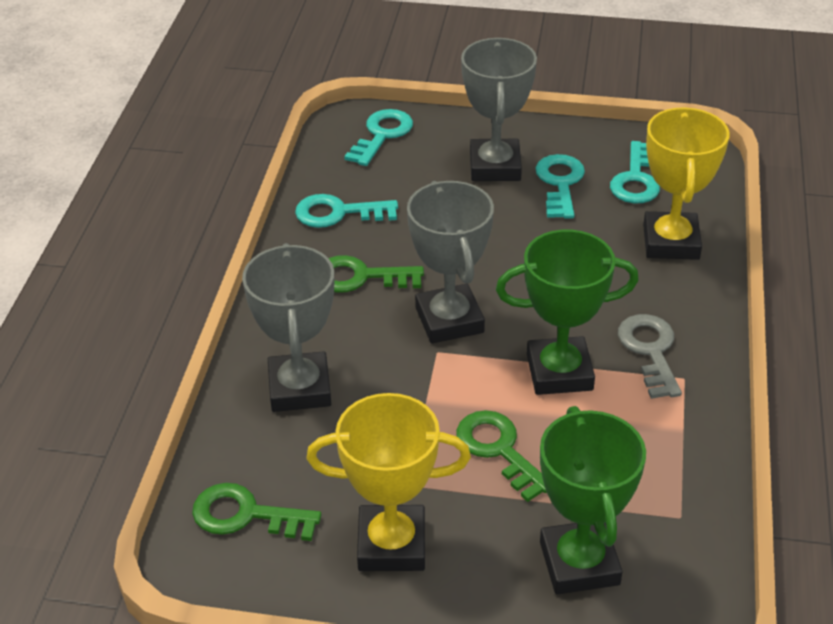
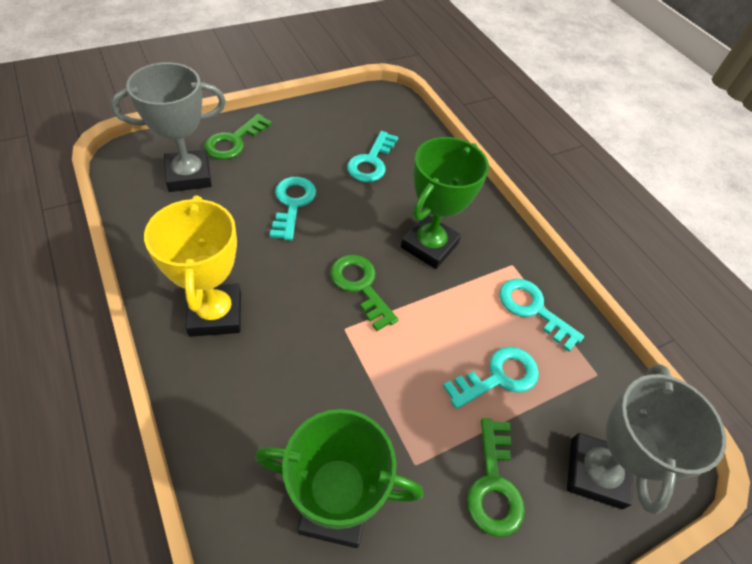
grey key: [618,314,682,399] = 1 -> none = 0
grey trophy: [242,243,334,412] [407,181,494,344] [461,38,537,181] = 3 -> [110,62,226,192] [567,364,726,515] = 2
yellow trophy: [306,393,471,571] [643,107,730,260] = 2 -> [144,195,241,337] = 1

